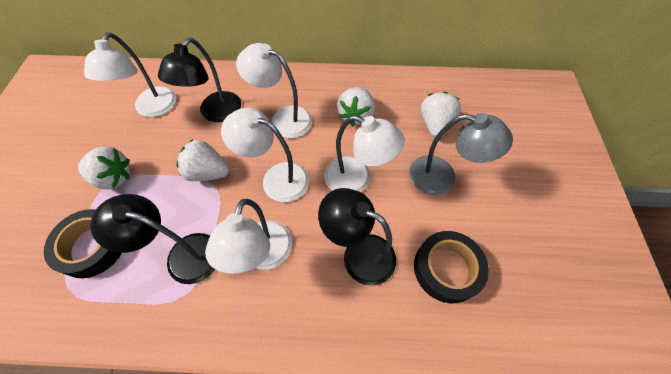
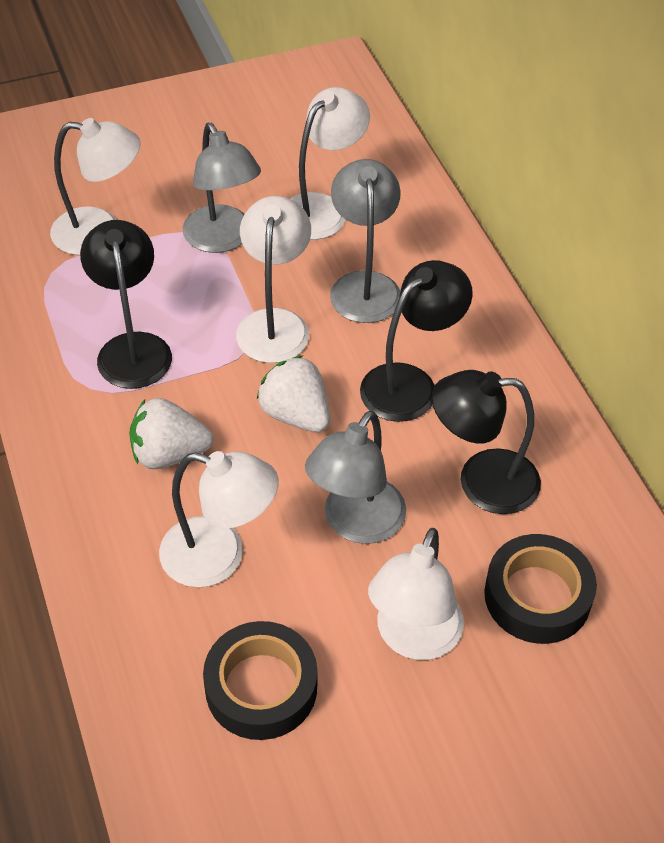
grey lamp: [409,113,513,195] = 1 -> [183,123,261,253] [305,410,406,544] [330,159,401,323] = 3
white strawberry: [78,146,130,189] [176,139,229,181] [337,87,375,126] [421,92,461,137] = 4 -> [129,398,214,469] [257,355,330,432] = 2

